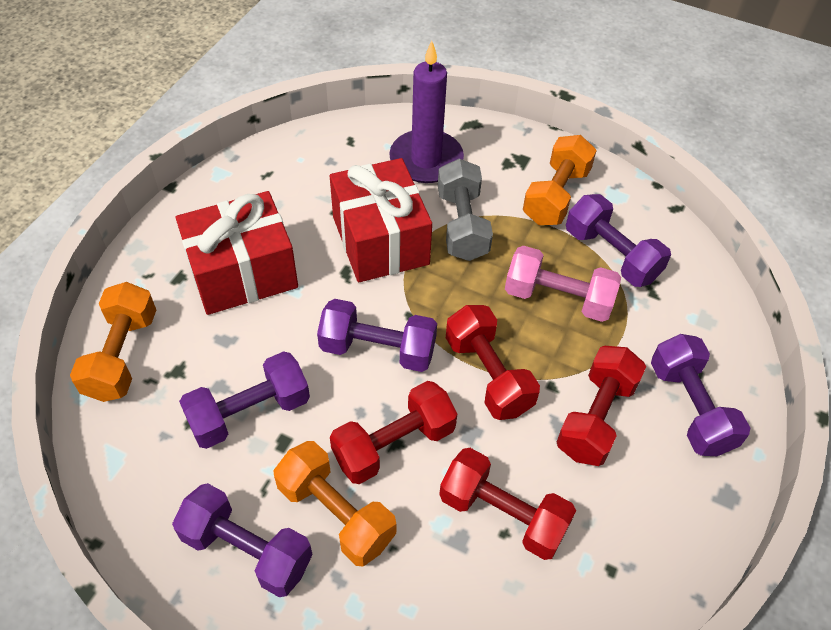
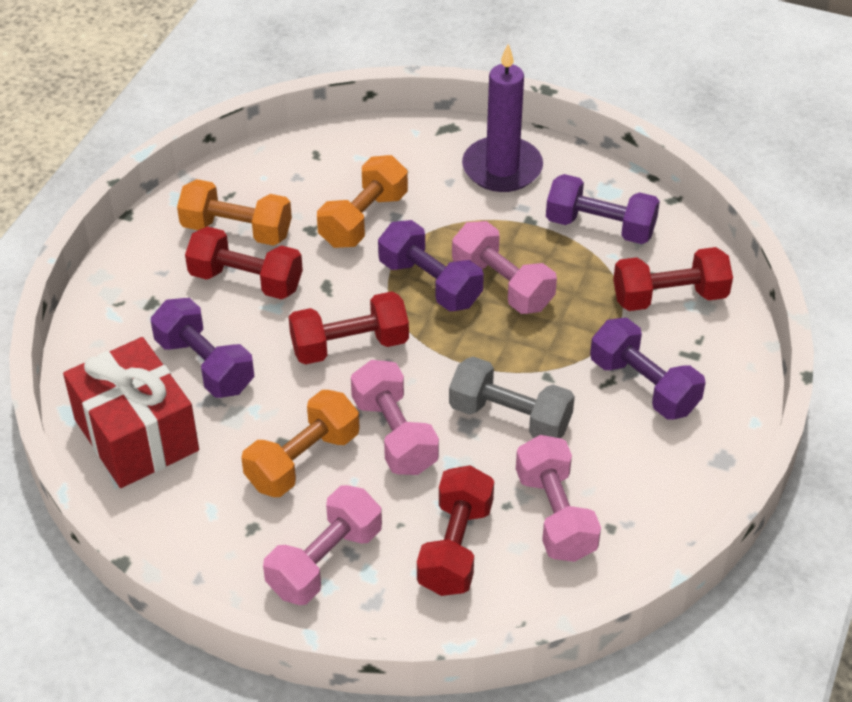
pink dumbbell: [505,245,621,322] = 1 -> [263,485,382,605] [351,360,439,475] [452,221,557,314] [516,435,601,562] = 4
purple dumbbell: [172,483,313,597] [179,351,310,449] [317,299,437,372] [566,194,671,287] [651,334,750,456] = 5 -> [151,298,254,398] [378,220,484,311] [546,174,660,244] [590,318,706,420] = 4
red gift: [176,191,298,315] [330,158,432,282] = 2 -> [63,337,199,488] = 1

